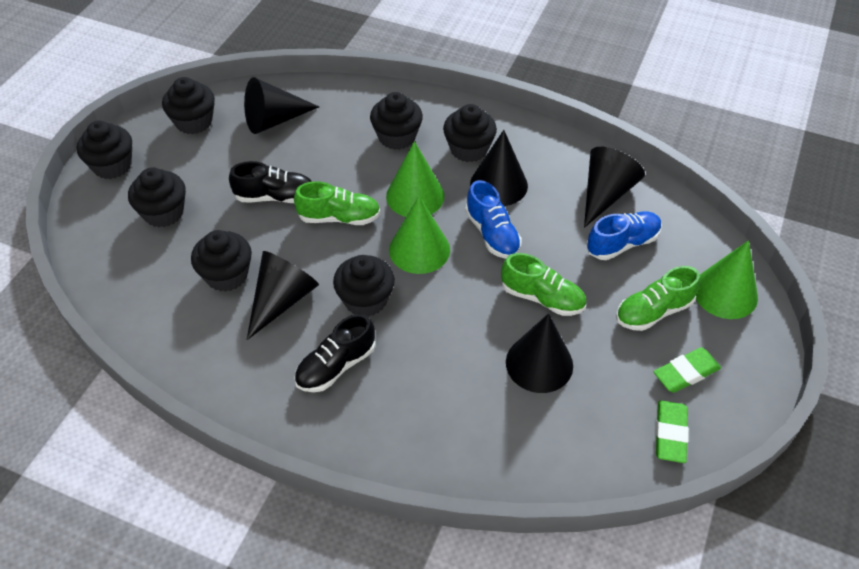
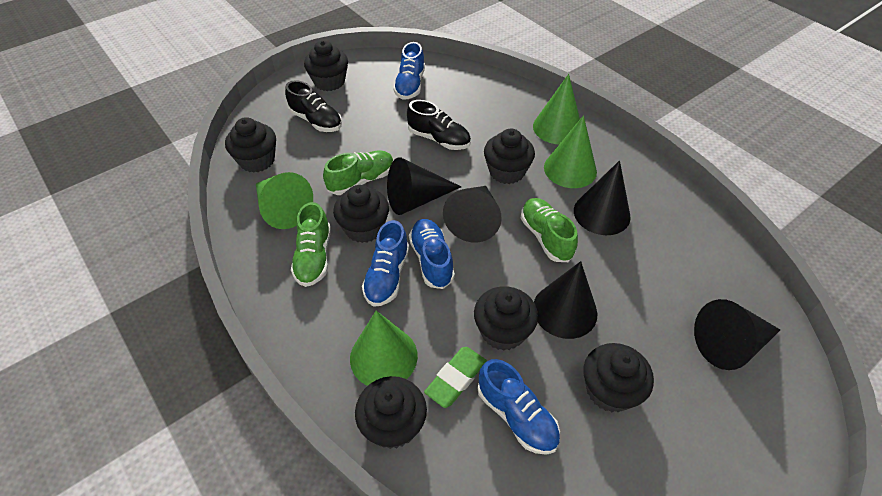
blue shoe: [465,180,522,259] [587,211,662,260] = 2 -> [362,220,409,307] [393,42,425,100] [409,219,455,289] [478,359,560,455] = 4
green cone: [386,141,445,217] [389,196,450,274] [696,240,758,319] = 3 -> [256,172,313,229] [350,311,418,386] [533,74,580,144] [544,115,597,188] = 4
green eraser: [654,347,721,393] [656,400,689,463] = 2 -> [424,347,487,408] = 1

